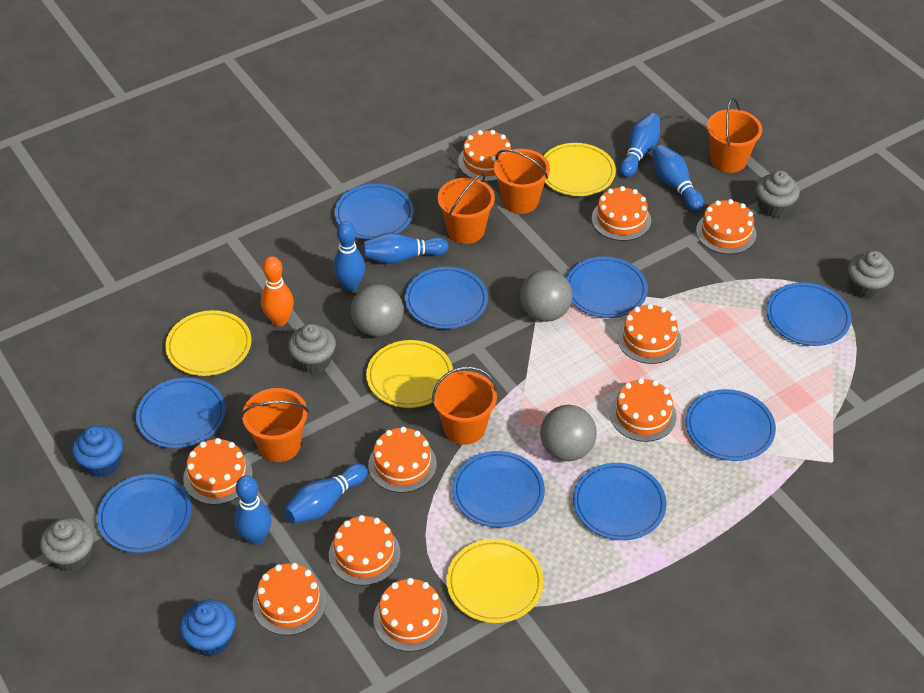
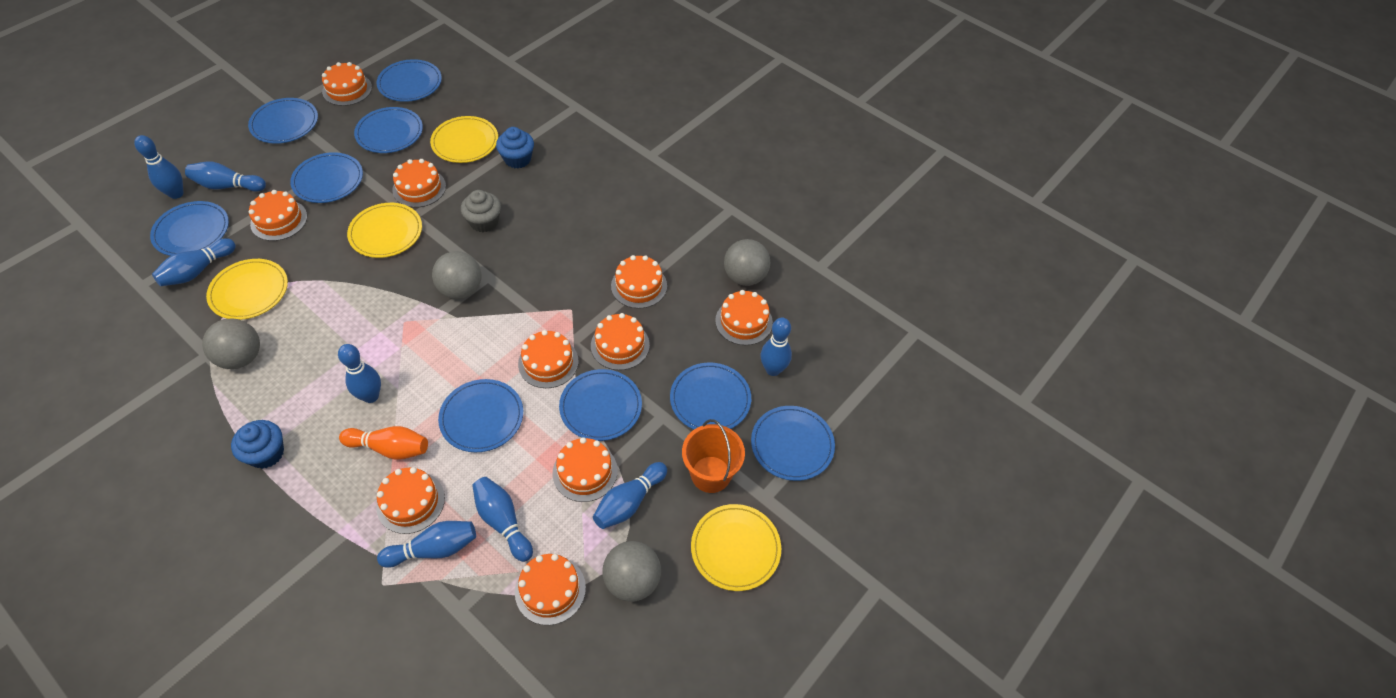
blue bowling pin: [234,475,272,545] [284,464,367,523] [333,221,365,291] [363,233,448,264] [619,113,660,177] [652,145,704,211] = 6 -> [134,135,184,199] [152,238,236,286] [185,161,266,192] [338,344,381,403] [377,521,476,568] [472,477,533,562] [593,462,667,529] [760,318,792,376] = 8
grey ball: [351,284,404,337] [520,269,573,322] [540,405,597,461] = 3 -> [202,319,260,369] [432,251,482,299] [602,541,661,602] [724,239,770,286] = 4
grey cupcake: [40,517,94,572] [288,324,336,374] [756,171,800,218] [848,251,894,299] = 4 -> [461,190,501,232] = 1
orange bucket: [241,388,309,462] [432,366,497,445] [437,173,495,244] [494,149,550,214] [707,98,762,173] = 5 -> [682,419,745,493] = 1

